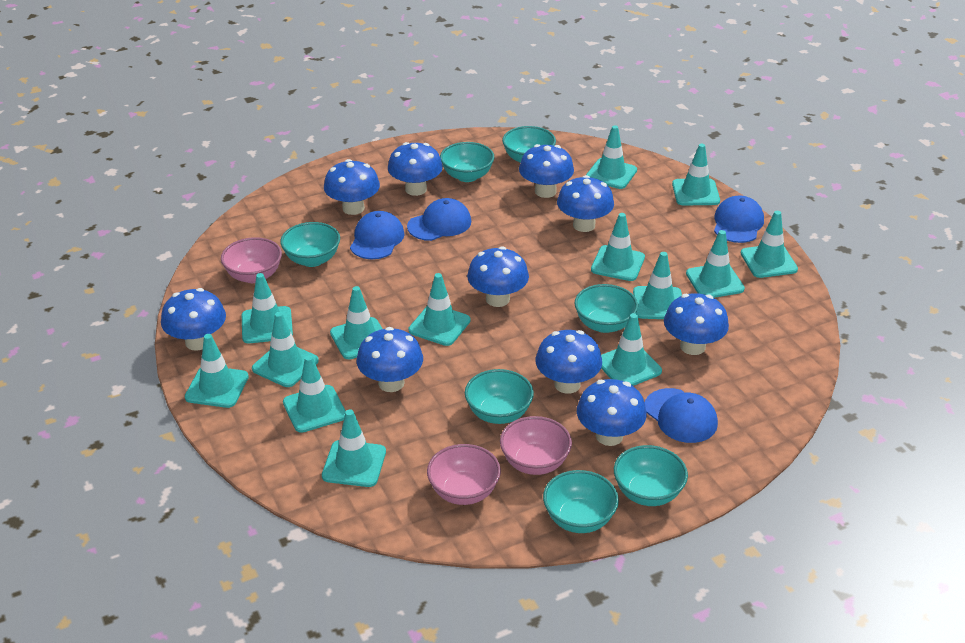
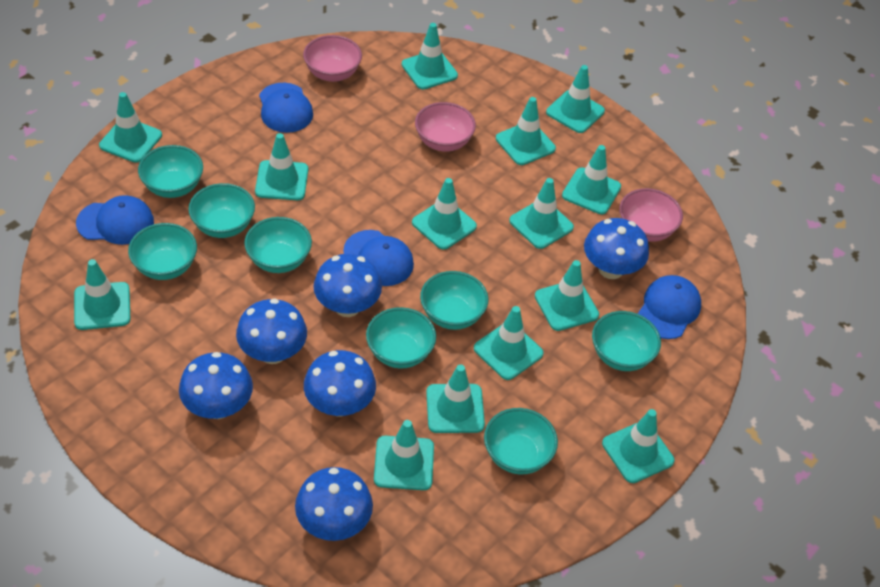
blue mushroom: [161,288,226,351] [324,159,380,215] [357,327,423,392] [388,142,443,196] [467,246,529,307] [519,144,574,198] [535,330,602,394] [557,175,614,232] [577,379,647,446] [664,293,729,355] = 10 -> [179,352,253,419] [236,299,307,364] [295,467,373,541] [304,350,376,417] [313,254,382,317] [584,218,649,279] = 6
turquoise bowl: [280,222,340,267] [440,142,494,182] [465,369,534,424] [502,126,556,163] [543,470,619,533] [574,284,638,333] [614,445,688,506] = 7 -> [128,223,197,280] [138,145,203,198] [188,183,255,238] [244,217,312,273] [366,307,436,369] [420,271,489,330] [484,408,558,474] [592,311,661,371] = 8

